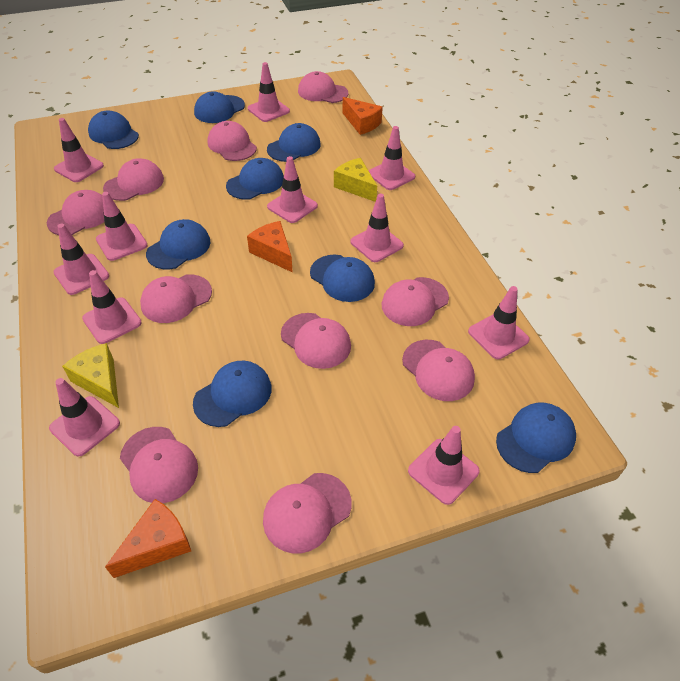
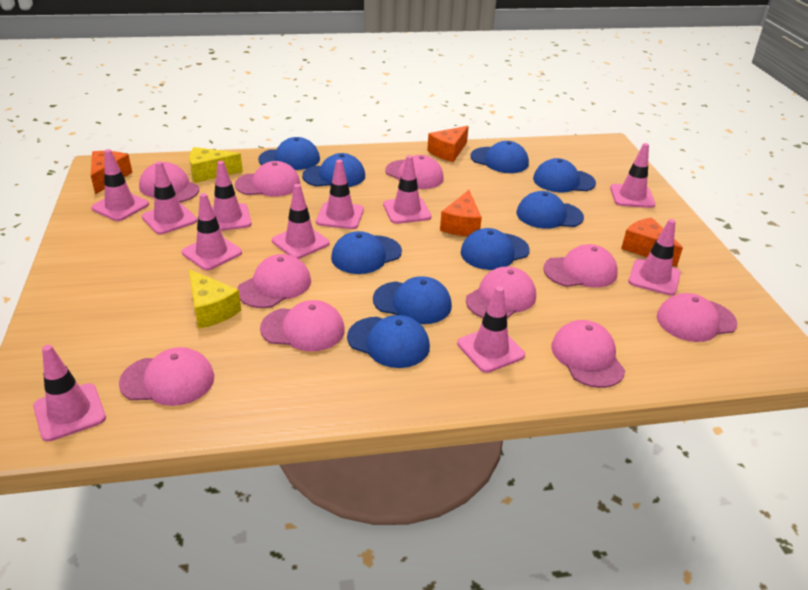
blue cap: [88,110,139,149] [146,219,211,270] [193,361,272,427] [194,91,245,123] [226,158,284,200] [267,123,321,162] [310,255,375,302] [496,403,576,473] = 8 -> [258,137,320,170] [302,153,365,187] [331,231,402,274] [347,315,430,368] [373,276,452,324] [461,228,530,270] [470,141,529,173] [516,191,584,229] [533,158,596,192] = 9
orange cheese: [105,499,191,578] [247,221,293,273] [342,97,383,135] = 3 -> [91,151,132,195] [427,126,469,162] [440,190,482,236] [621,217,683,267] = 4

